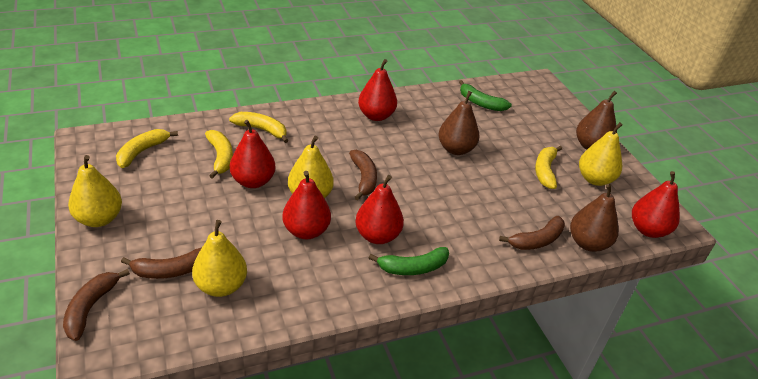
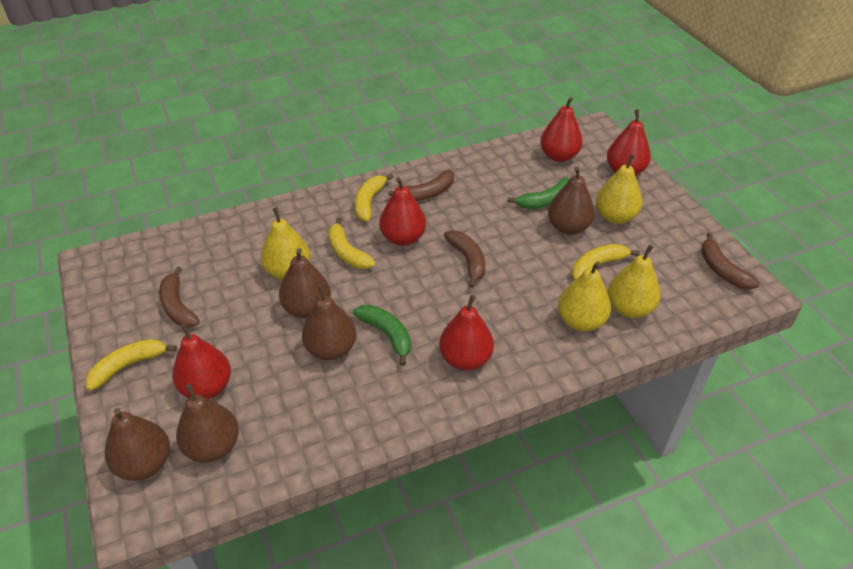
brown pear: [438,91,480,155] [570,184,619,252] [576,91,617,150] = 3 -> [105,408,170,481] [176,384,239,463] [279,248,331,318] [302,285,356,360] [548,167,595,235] = 5

